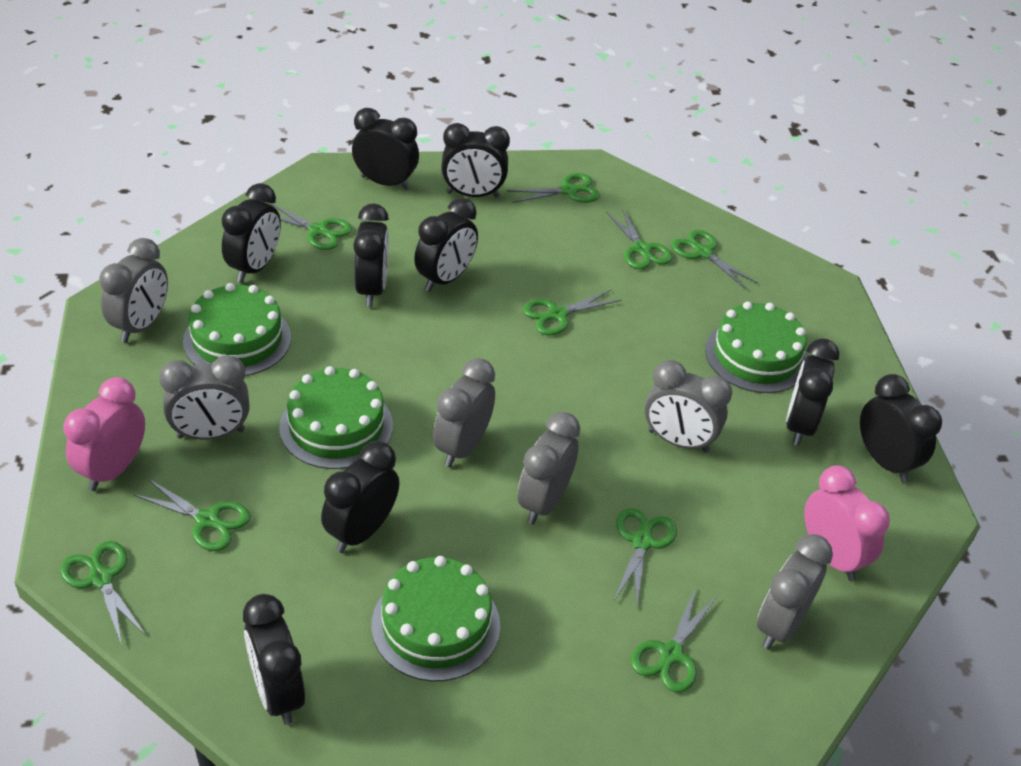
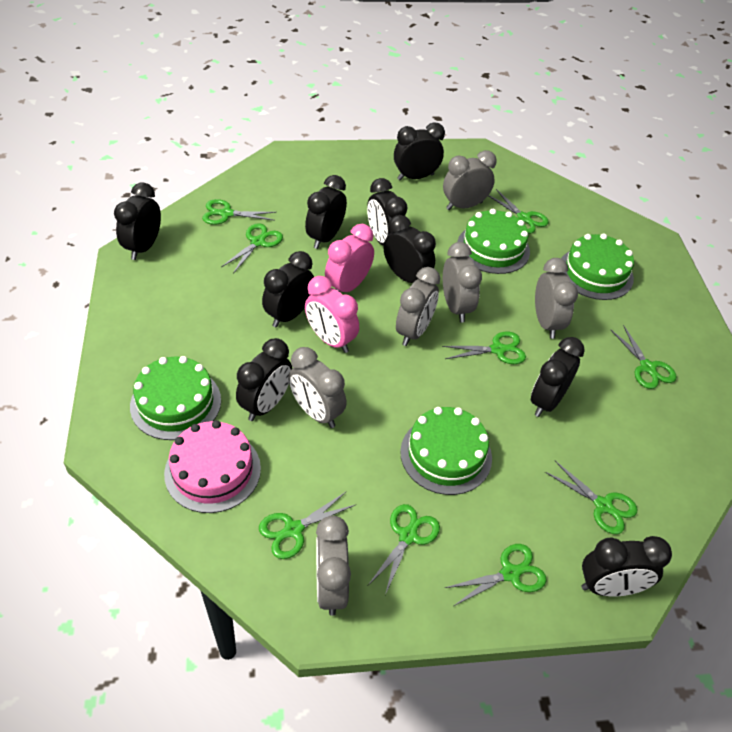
pink cake: none = 0 -> [164,420,261,513] = 1

